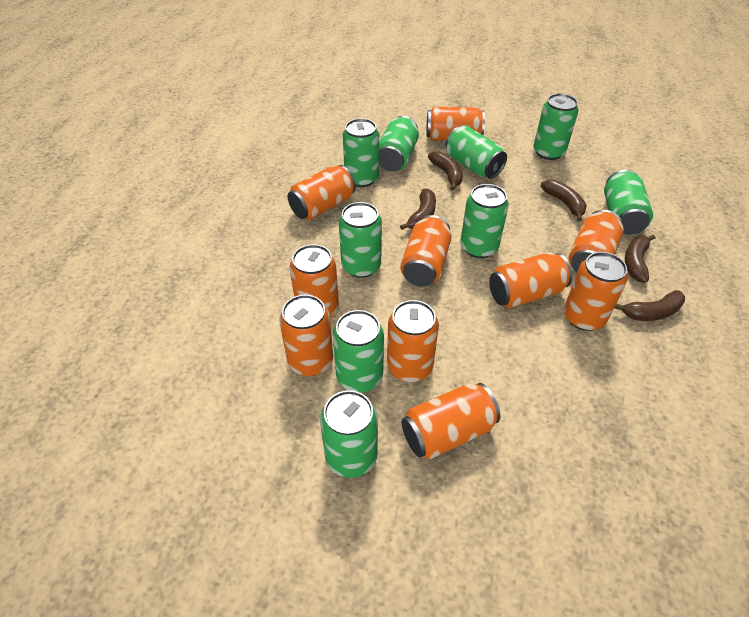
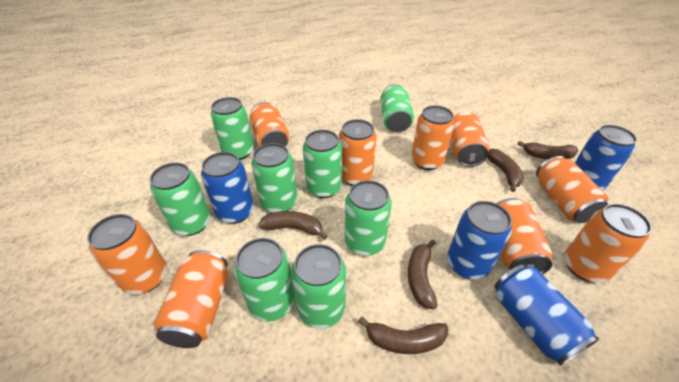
blue can: none = 0 -> [201,152,254,224] [447,201,512,279] [495,264,599,366] [574,125,637,190] = 4
green can: [320,390,378,478] [333,310,384,393] [339,202,382,278] [343,118,379,187] [379,116,419,171] [445,125,507,179] [460,184,509,258] [533,93,578,160] [604,170,653,235] = 9 -> [150,163,211,236] [210,97,254,160] [234,238,295,322] [251,143,297,213] [291,244,346,329] [303,130,342,198] [345,180,392,256] [380,84,414,132] = 8
orange can: [279,295,333,376] [288,165,356,220] [290,244,339,318] [387,300,439,382] [400,215,452,287] [402,383,500,459] [426,107,485,141] [489,252,572,308] [564,252,628,331] [569,210,624,273] = 10 -> [87,214,167,294] [154,250,228,348] [250,102,290,147] [339,119,377,186] [411,106,455,170] [450,112,489,167] [496,198,552,275] [536,156,608,223] [564,204,652,283] = 9

